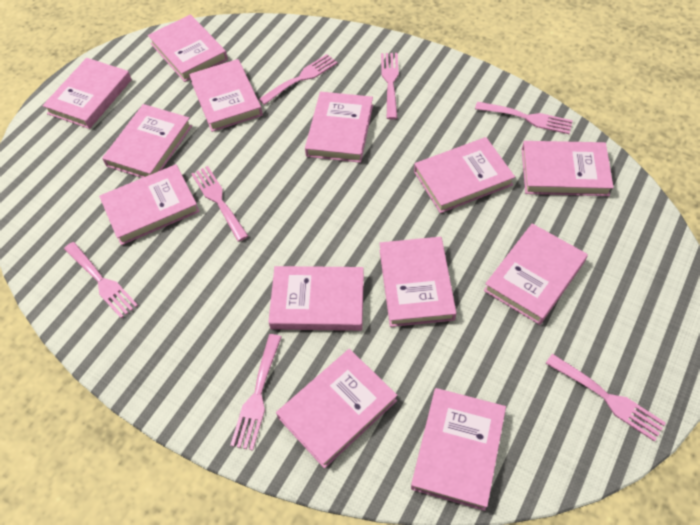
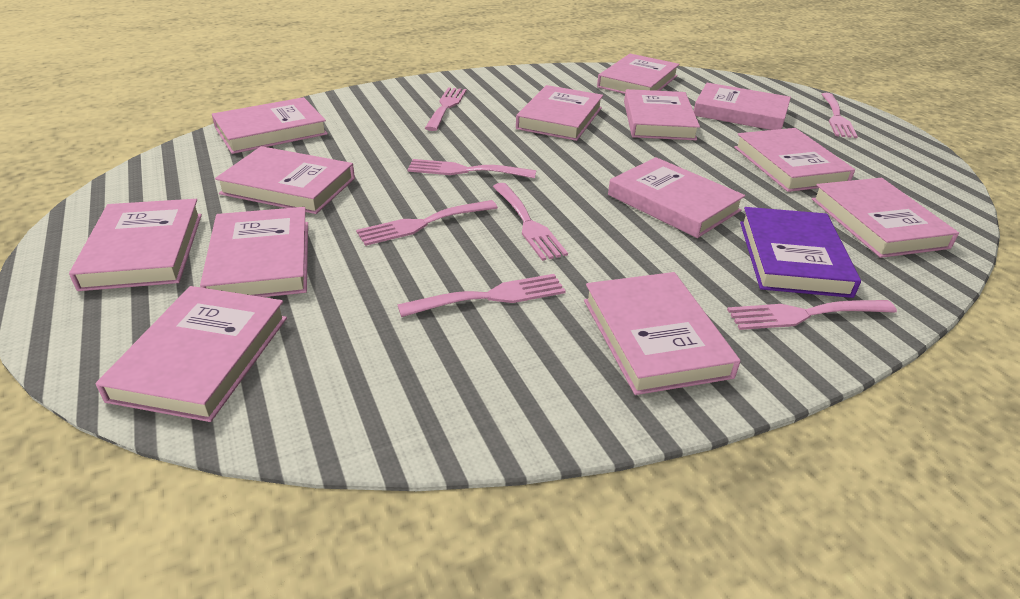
purple book: none = 0 -> [740,207,861,298] = 1

